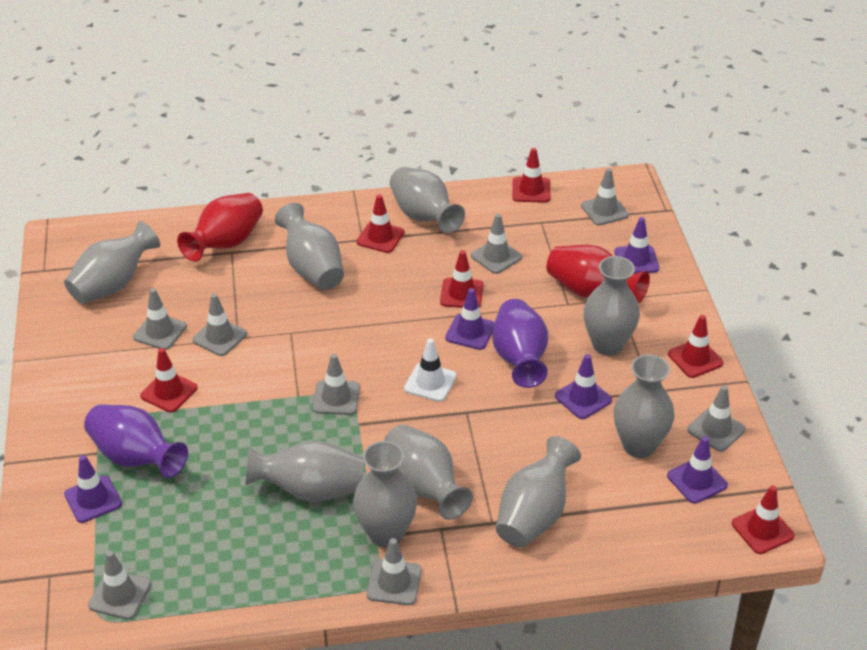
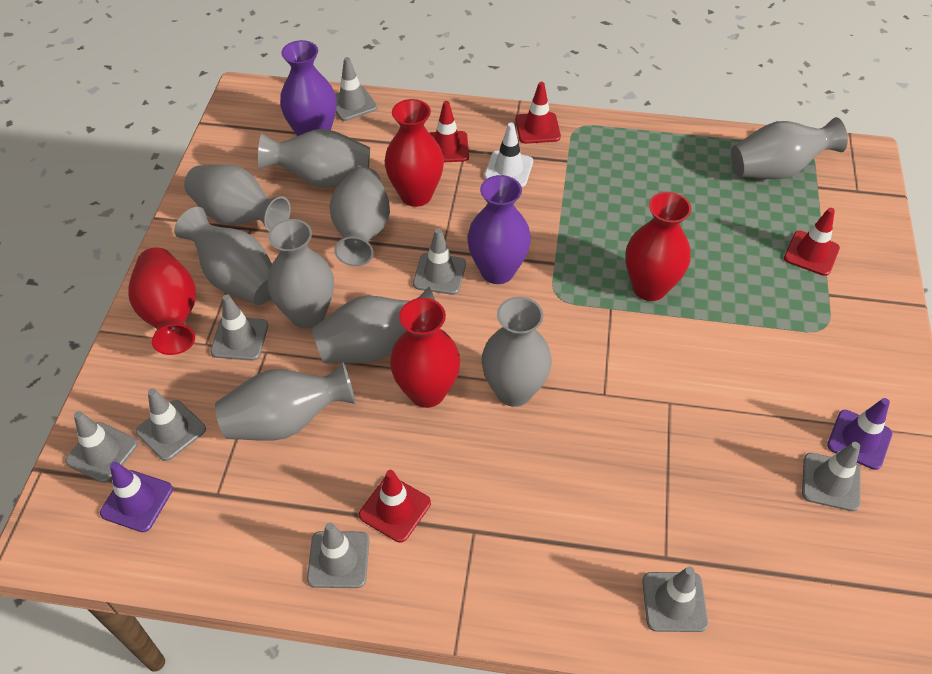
purple traffic cone: [64,455,122,523] [445,288,495,350] [555,354,612,419] [615,217,659,273] [667,436,728,504] = 5 -> [100,462,173,532] [827,398,892,470] = 2
red traffic cone: [140,348,198,413] [357,194,405,253] [440,250,483,308] [513,148,550,203] [668,315,723,378] [732,485,795,554] = 6 -> [359,470,431,543] [430,101,469,162] [516,82,561,144] [784,208,840,276] = 4
red vase: [177,193,263,261] [547,245,650,303] = 2 -> [128,248,196,355] [385,99,444,207] [390,298,460,408] [625,192,691,301] = 4

